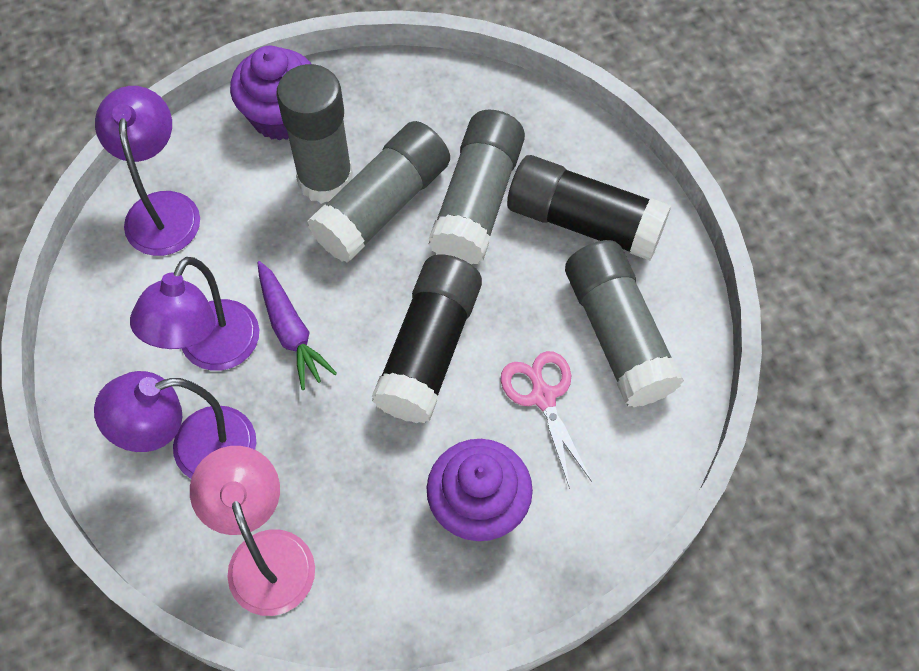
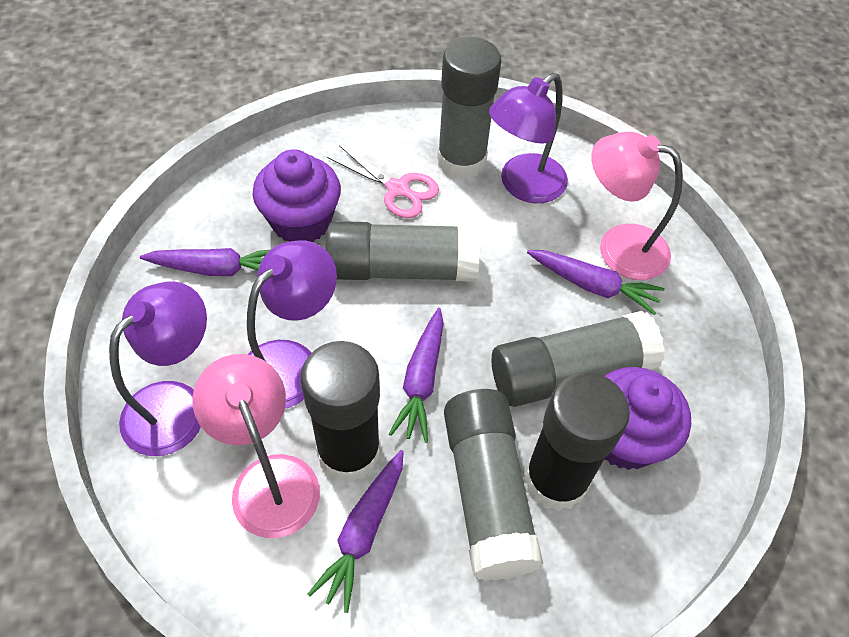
pink lamp: [190,446,315,616] = 1 -> [192,354,320,538] [591,132,683,280] = 2
purple carrot: [257,261,337,390] = 1 -> [140,248,270,276] [308,450,404,613] [389,308,444,443] [527,250,665,315] = 4

